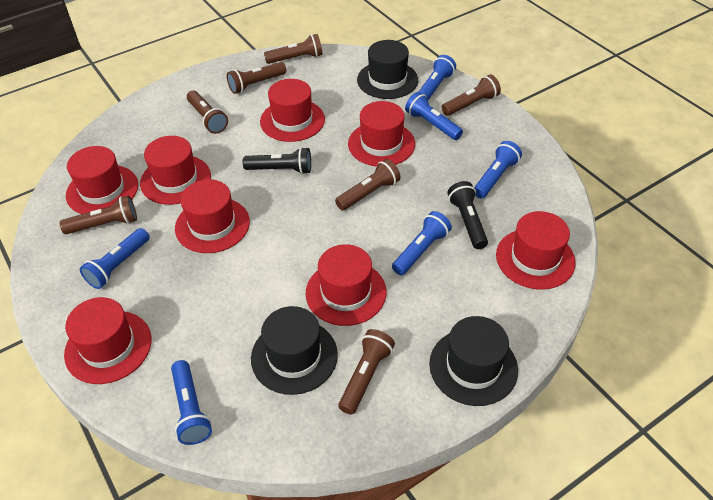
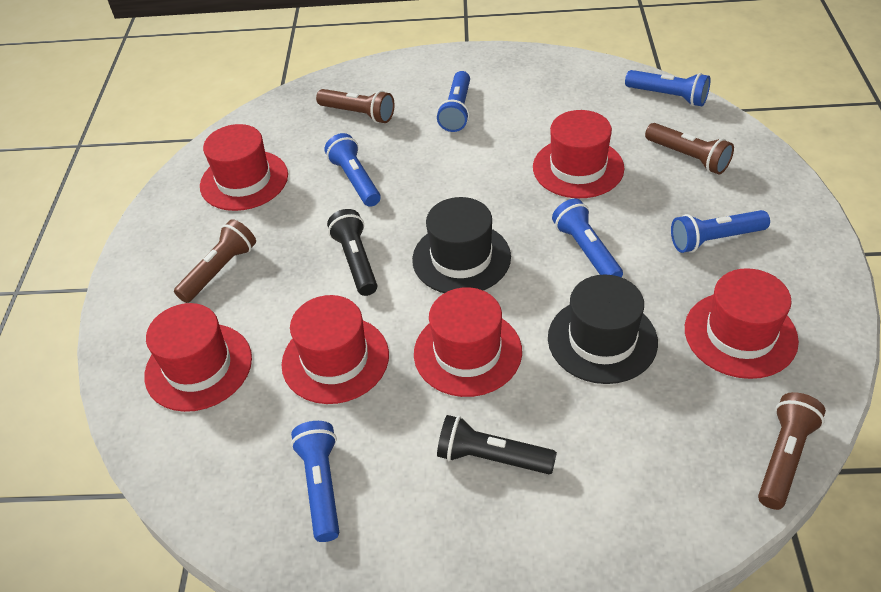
black hat: [251,306,338,395] [357,40,418,99] [429,316,518,406] = 3 -> [412,197,511,293] [548,275,658,384] = 2
brown flashlight: [60,196,137,234] [187,91,228,134] [227,62,286,94] [264,34,323,64] [335,159,401,210] [339,329,395,415] [442,75,501,116] = 7 -> [174,219,256,303] [316,89,395,123] [645,123,734,174] [758,392,826,510] = 4
red hat: [64,297,152,384] [66,146,138,214] [140,136,211,205] [175,179,250,253] [260,79,325,142] [306,244,386,326] [348,101,415,167] [496,211,576,290] = 8 -> [144,303,252,412] [200,124,288,211] [282,295,389,404] [414,287,522,397] [533,110,624,198] [685,268,799,379] = 6

